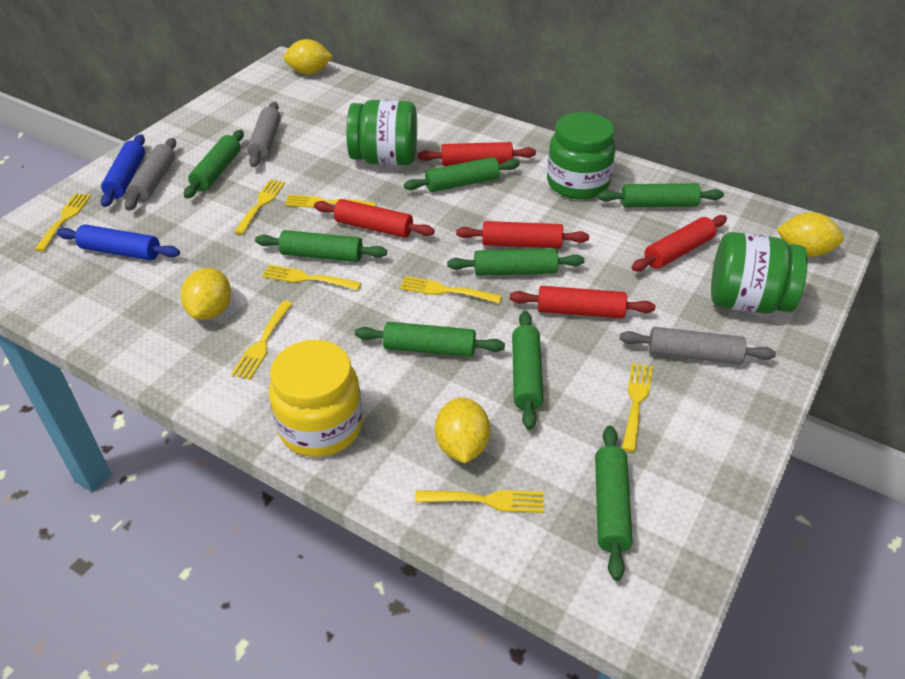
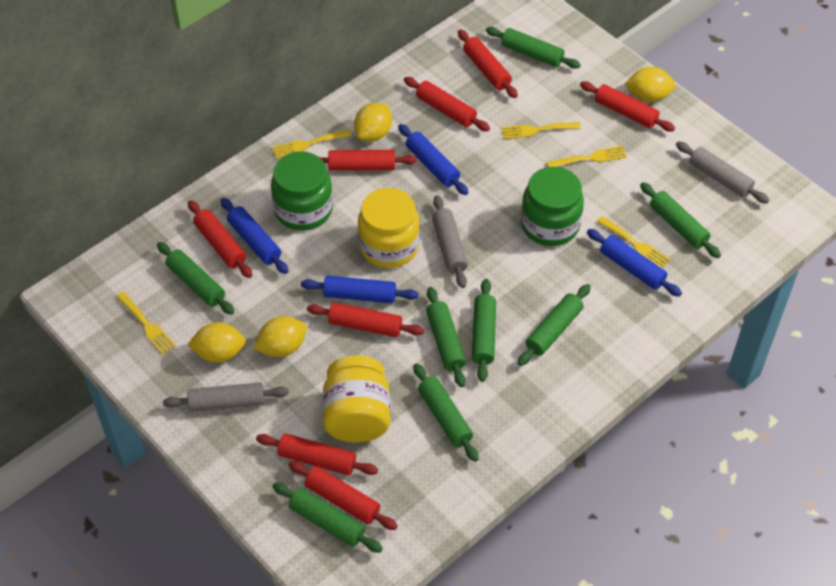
blue rolling pin: [57,224,180,260] [101,134,145,207] = 2 -> [221,198,288,274] [301,275,419,304] [398,124,469,195] [587,229,682,297] = 4
green jar: [346,100,417,165] [547,112,616,199] [711,232,808,314] = 3 -> [271,151,333,231] [521,167,584,246] = 2
red rolling pin: [314,199,435,238] [418,142,536,166] [456,221,589,248] [510,286,655,318] [632,215,727,271] = 5 -> [188,200,252,278] [256,433,378,475] [288,461,398,530] [307,302,424,337] [319,150,417,171] [404,77,490,131] [458,30,518,98] [580,81,675,132] = 8
yellow fork: [34,193,91,252] [231,301,293,380] [234,179,285,235] [262,264,361,290] [285,195,376,208] [400,276,502,304] [415,490,544,513] [622,363,653,452] = 8 -> [116,292,176,354] [272,129,352,158] [501,122,581,139] [547,146,627,167] [597,216,670,268] = 5
yellow jar: [269,340,363,457] = 1 -> [323,355,390,443] [358,188,420,268] = 2

